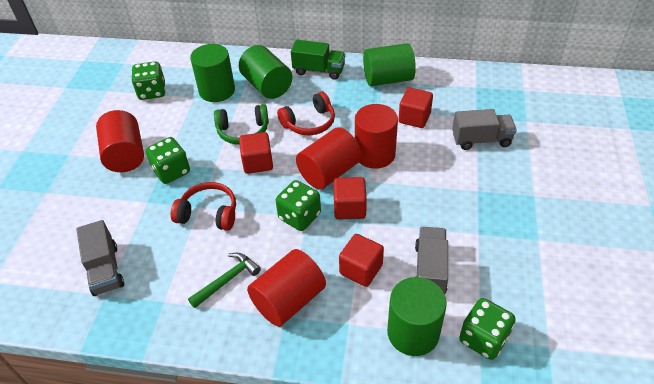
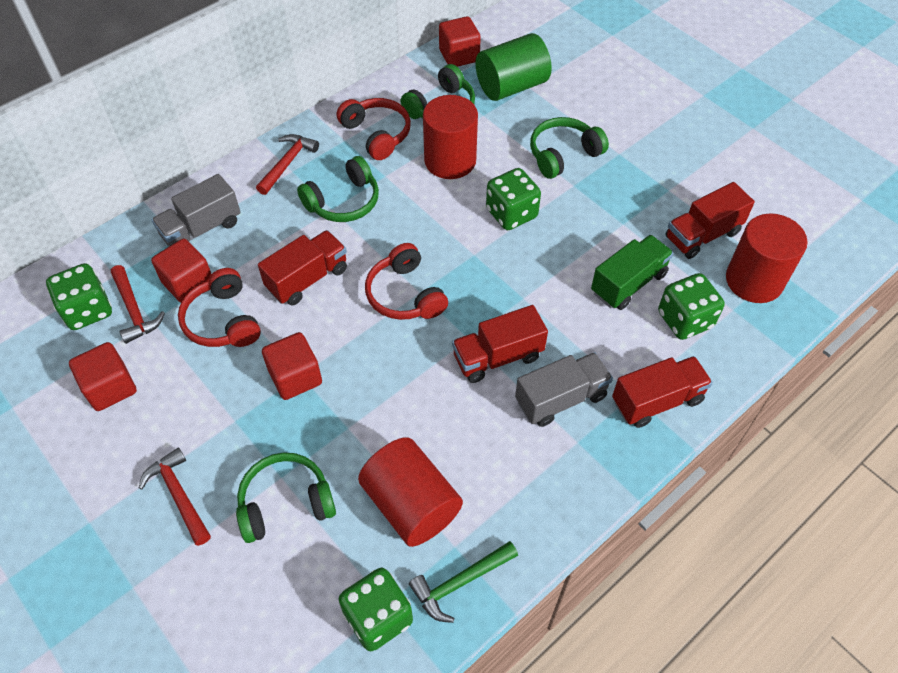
green cylinder: [190,44,235,102] [239,45,292,99] [363,43,416,86] [387,277,447,356] = 4 -> [475,33,552,101] = 1
green headphones: [214,104,269,145] = 1 -> [236,452,336,543] [297,156,379,222] [401,64,475,119] [530,117,609,179] = 4
grey truck: [76,220,124,296] [415,227,448,295] [452,109,517,150] = 3 -> [152,174,241,247] [515,352,613,427] = 2
red cylinder: [96,110,144,172] [247,249,326,327] [296,127,361,189] [355,104,398,169] = 4 -> [358,437,463,547] [423,95,478,179] [726,213,808,303] = 3
red hammer: none = 0 -> [111,265,165,344] [139,448,211,546] [256,134,319,195] = 3
red headphones: [171,182,236,231] [277,92,335,135] = 2 -> [178,268,261,347] [337,98,411,160] [365,243,448,320] = 3
red truck: none = 0 -> [258,230,347,305] [452,305,548,383] [612,356,713,428] [665,182,755,259] = 4

